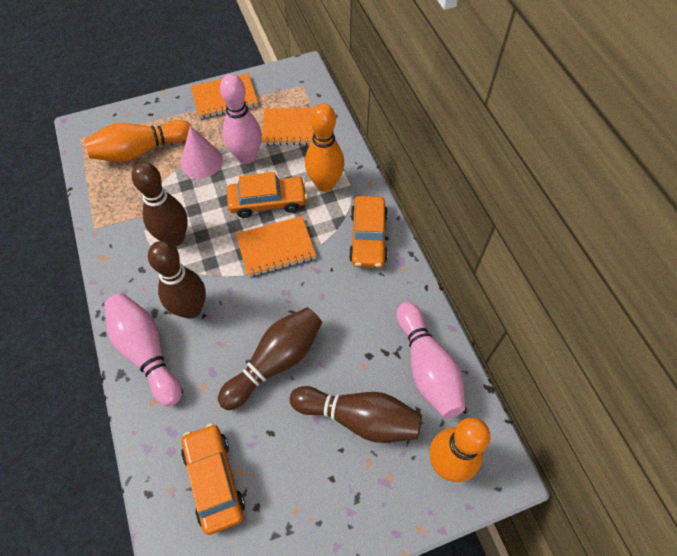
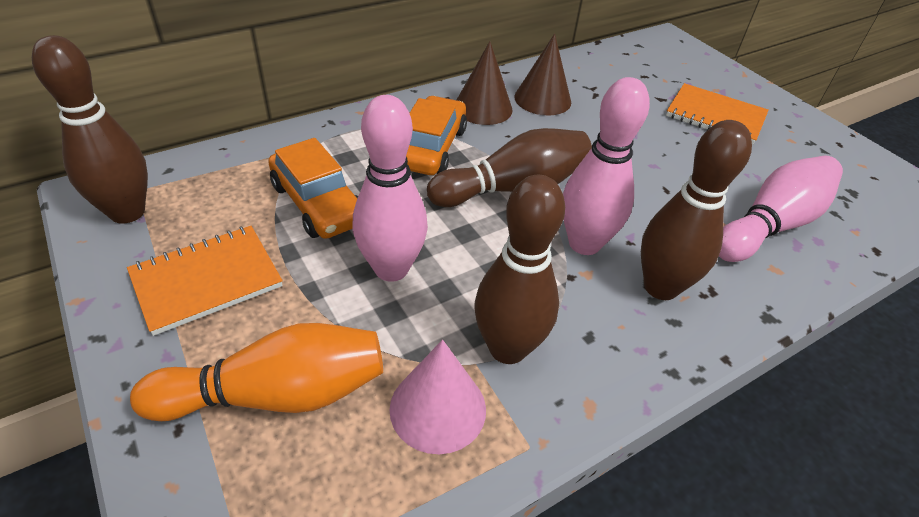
brown cone: none = 0 -> [457,41,513,125] [514,34,571,116] = 2
orange bowling pin: [84,120,192,162] [305,103,344,192] [429,418,491,482] = 3 -> [130,323,383,421] = 1
orange car: [181,423,245,535] [227,172,307,218] [349,196,388,268] = 3 -> [268,138,358,239] [406,96,467,175] = 2
orange notebook: [191,74,258,119] [236,216,316,277] [262,108,314,146] = 3 -> [127,226,283,336] [666,83,769,145] = 2

